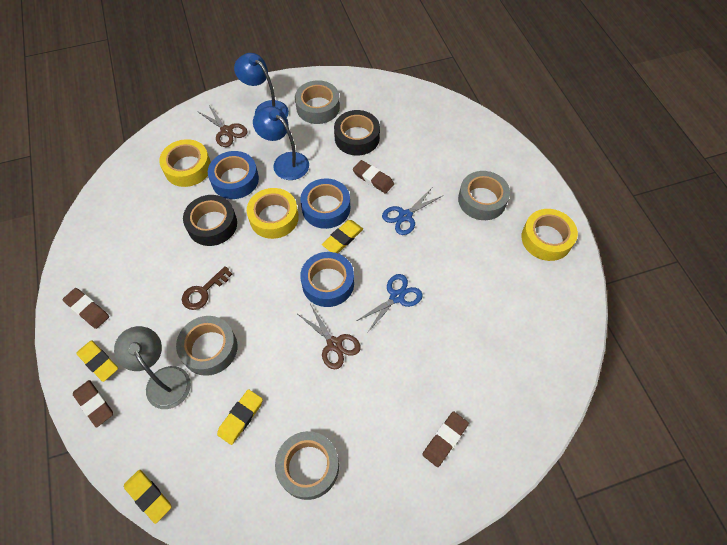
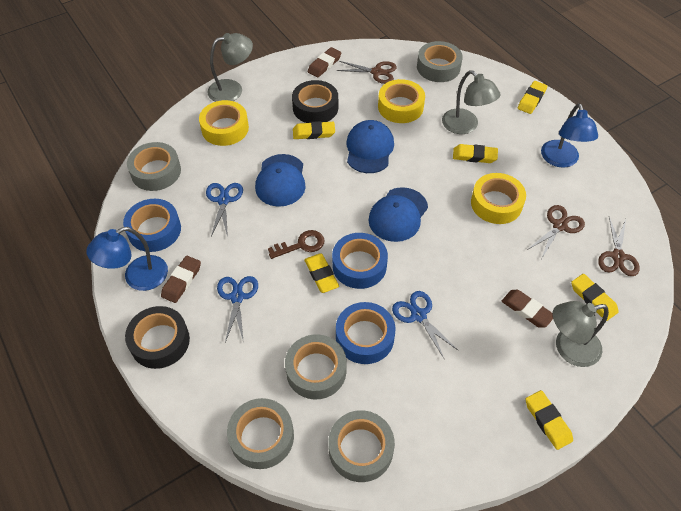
blue cap: none = 0 -> [255,154,306,207] [347,120,394,173] [368,187,428,242] = 3
blue scissors: [356,274,423,333] [382,188,442,235] = 2 -> [206,183,243,237] [217,276,258,343] [392,291,459,358] = 3
brown eraser: [62,288,109,329] [73,380,113,428] [353,160,394,194] [422,411,469,467] = 4 -> [161,256,201,303] [308,47,341,77] [502,290,553,328] = 3
brown scissors: [197,105,247,147] [298,304,361,369] = 2 -> [336,61,397,84] [527,205,585,258] [598,217,640,276] = 3
grey lamp: [114,326,191,409] = 1 -> [207,33,253,102] [442,70,501,134] [553,301,609,367] = 3
grey tape: [176,316,238,376] [275,431,339,500] [295,80,340,124] [458,171,510,220] = 4 -> [127,142,181,191] [227,398,294,469] [285,334,347,399] [328,410,395,482] [417,41,463,82] = 5
yellow eraser: [76,340,118,382] [124,470,171,524] [217,389,263,445] [322,220,363,253] = 4 -> [293,121,335,139] [304,254,339,293] [453,144,498,163] [518,81,547,114] [526,390,573,450] [571,274,619,321] = 6

